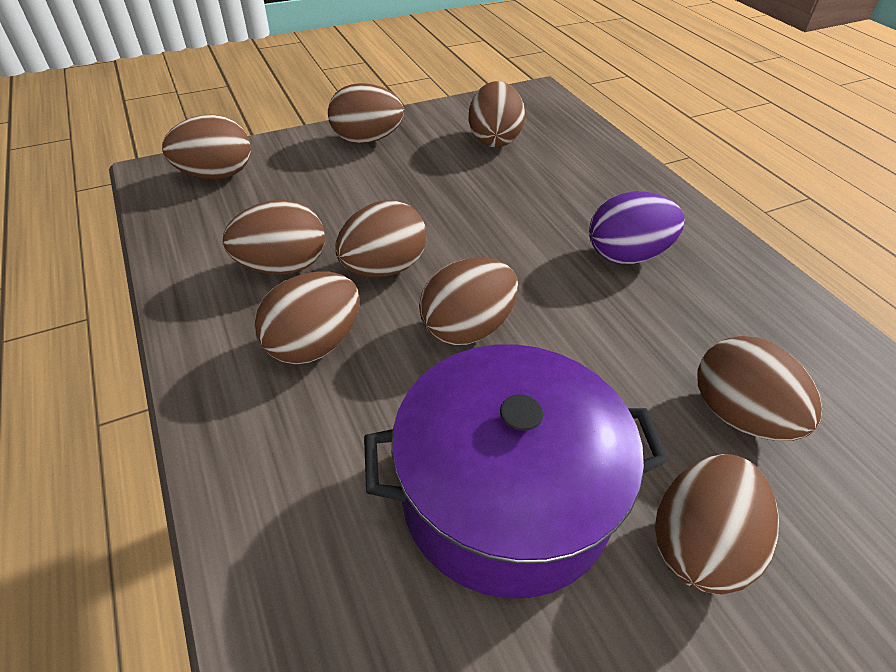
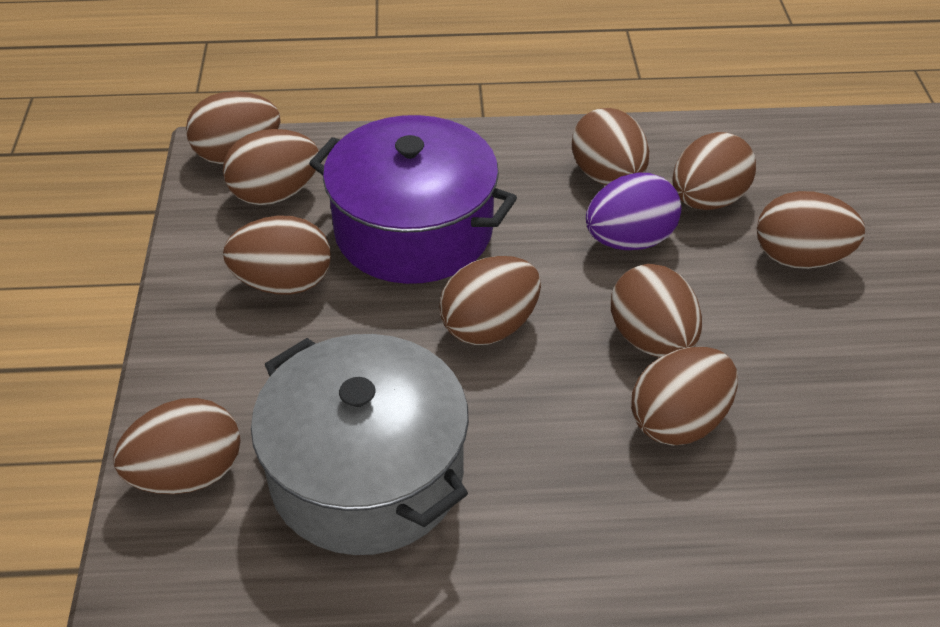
brown egg: [162,114,251,179] [223,200,325,275] [254,272,360,364] [328,83,404,144] [335,200,427,277] [419,257,518,345] [468,81,525,147] [655,454,779,595] [697,336,822,441] = 9 -> [113,398,240,494] [186,91,281,164] [223,129,319,205] [223,215,331,295] [439,256,541,345] [572,108,649,185] [611,264,702,357] [631,347,738,446] [672,132,756,210] [757,191,865,269] = 10
grey pot: none = 0 -> [251,334,469,555] = 1

